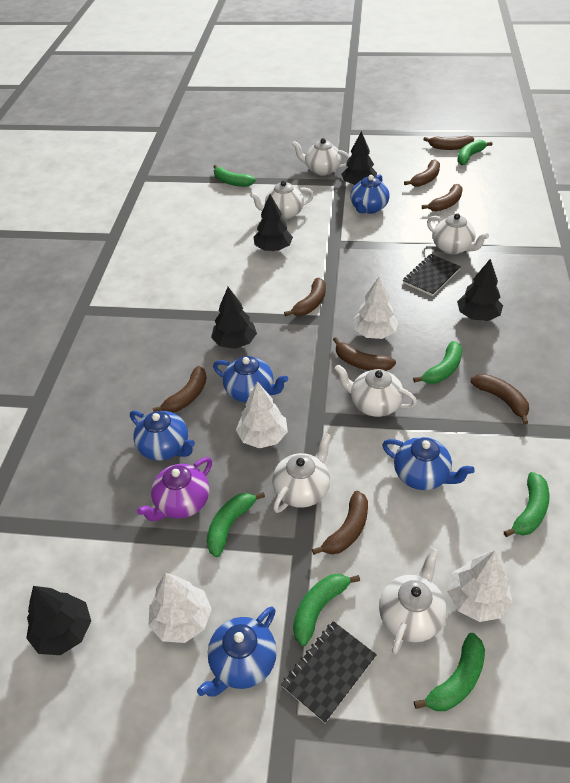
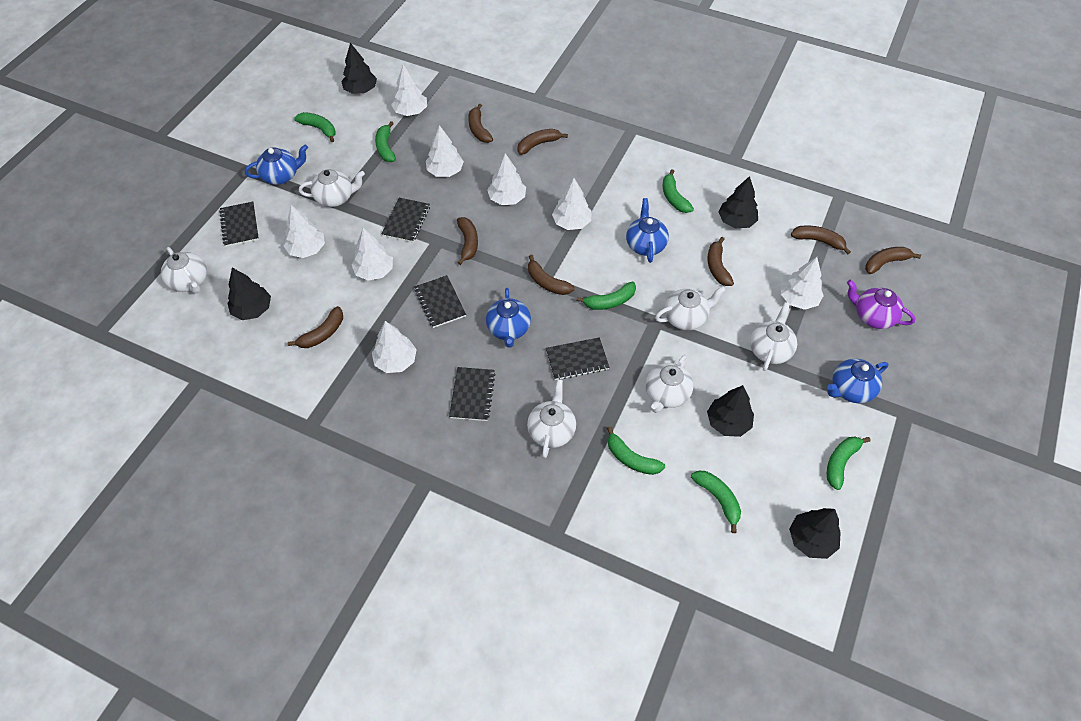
black notebook: [281,621,377,723] [403,254,461,296] = 2 -> [219,202,259,247] [382,198,430,242] [414,275,466,328] [449,367,496,421] [546,337,609,380] = 5
blue teapot: [130,410,195,461] [197,606,277,697] [213,356,288,402] [350,175,390,214] [382,437,475,490] = 5 -> [245,145,308,185] [486,288,531,348] [626,198,669,263] [827,359,889,403] = 4
white tree: [148,573,212,643] [236,381,288,448] [353,277,398,339] [447,550,513,622] = 4 -> [284,205,325,258] [352,228,393,281] [372,321,417,373] [391,65,427,116] [426,125,464,177] [487,153,526,205] [552,178,592,230] [781,257,824,310] = 8

